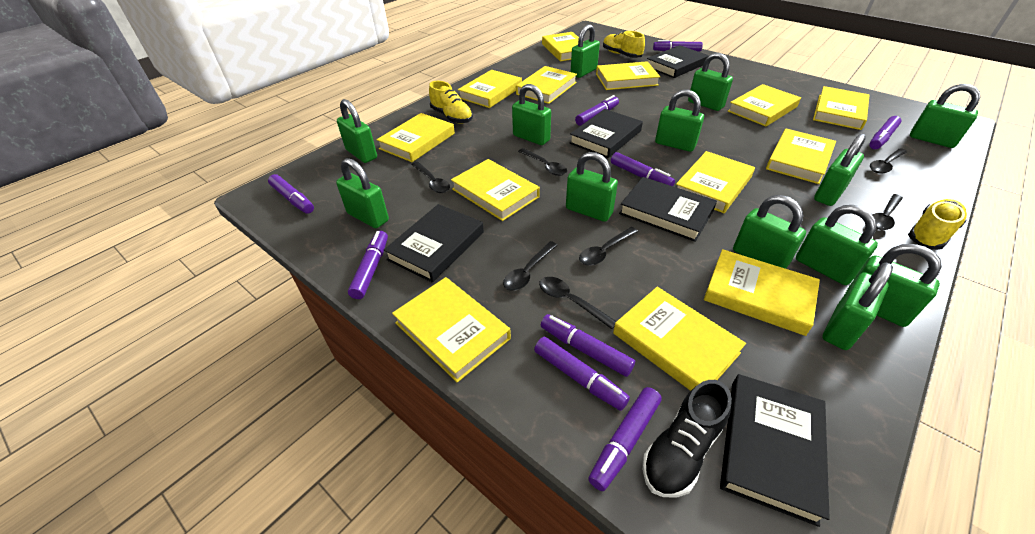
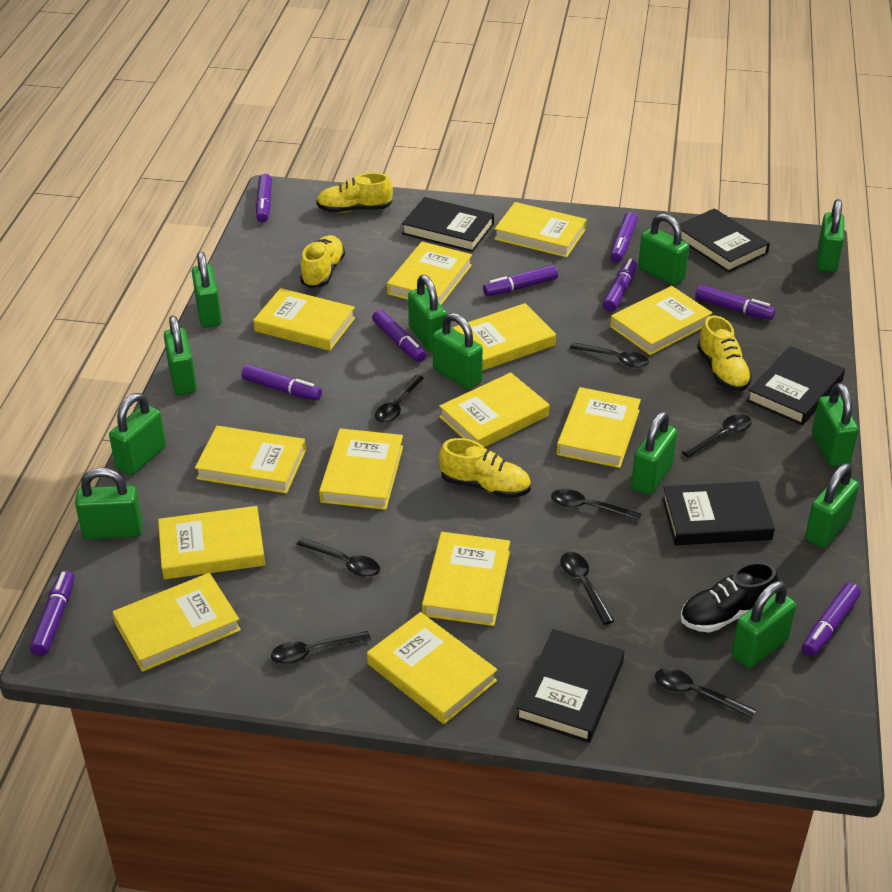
black spoon: [412,162,450,193] [503,241,558,291] [518,148,567,176] [539,277,617,329] [579,227,638,266] [870,148,907,173] [872,194,903,230] = 7 -> [271,631,371,664] [296,537,380,577] [375,375,424,423] [551,489,642,521] [560,552,614,625] [570,342,649,368] [655,668,756,719] [682,414,752,458] = 8
green padlock: [336,158,389,228] [337,99,377,163] [512,84,551,145] [566,152,618,222] [570,24,600,78] [655,90,704,152] [688,53,733,111] [733,195,806,269] [796,205,878,285] [814,134,866,206] [823,263,893,350] [846,244,942,327] [910,84,980,148] = 13 -> [75,468,143,539] [109,393,166,475] [164,316,197,395] [192,252,222,328] [408,275,447,352] [433,313,483,389] [631,411,677,495] [638,213,689,285] [731,581,796,668] [805,463,859,548] [812,383,859,466] [817,199,844,273] = 12
yellow shoe: [429,81,473,124] [603,31,645,58] [908,199,967,250] = 3 -> [300,235,345,288] [316,173,393,213] [439,438,531,498] [697,316,752,392] = 4

